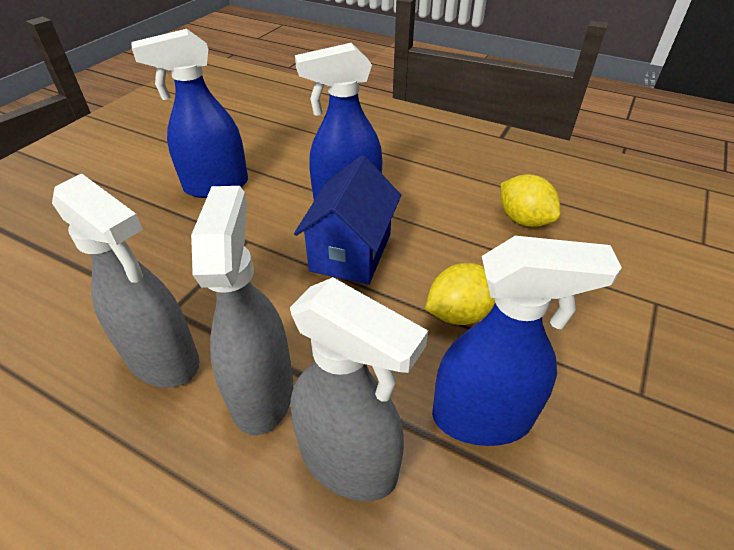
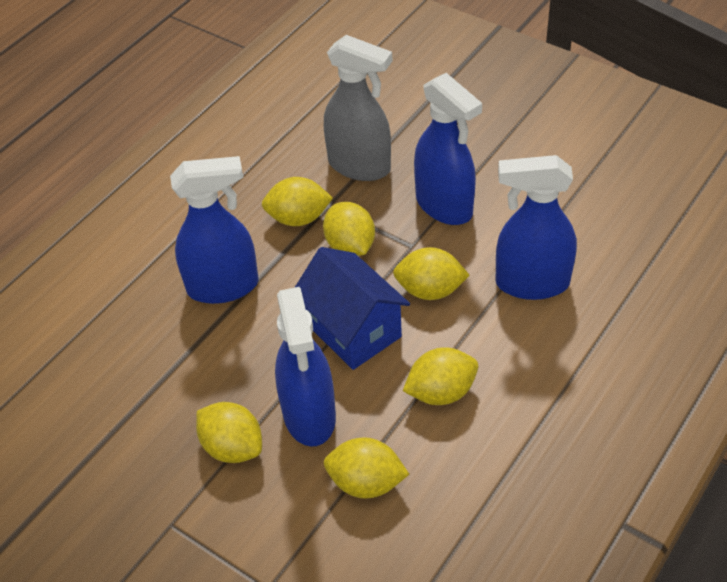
blue spray bottle: [131,29,248,198] [295,43,382,200] [432,236,622,446] = 3 -> [170,156,259,304] [275,287,336,447] [414,73,482,225] [495,155,577,300] = 4
grey spray bottle: [52,173,200,388] [191,186,293,436] [290,277,428,501] = 3 -> [324,35,392,181] = 1
yellow lemon: [425,263,495,325] [500,175,561,227] = 2 -> [196,402,262,463] [262,177,333,226] [323,202,375,256] [324,437,409,498] [393,247,470,300] [403,347,478,405] = 6

